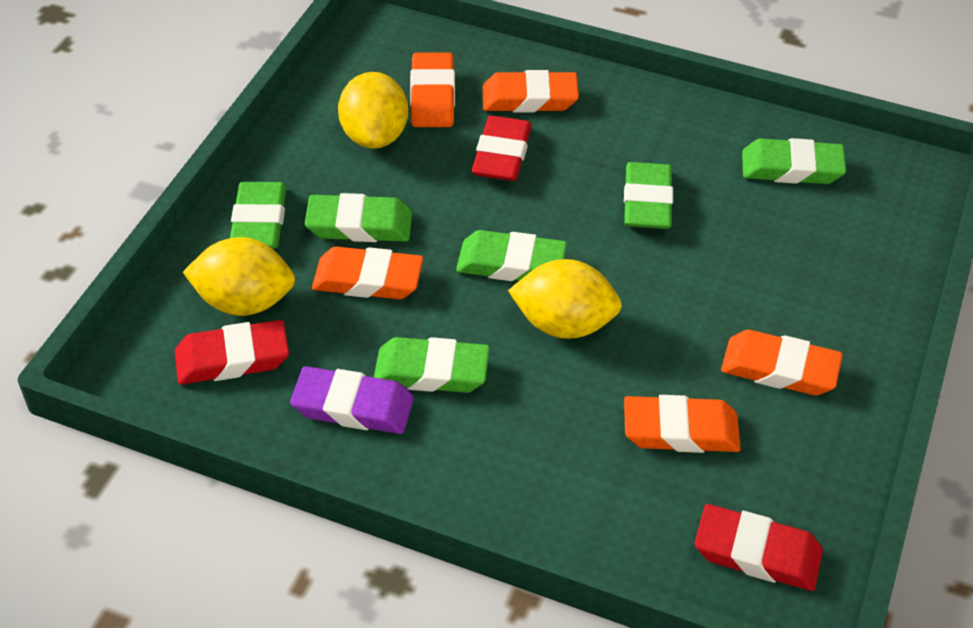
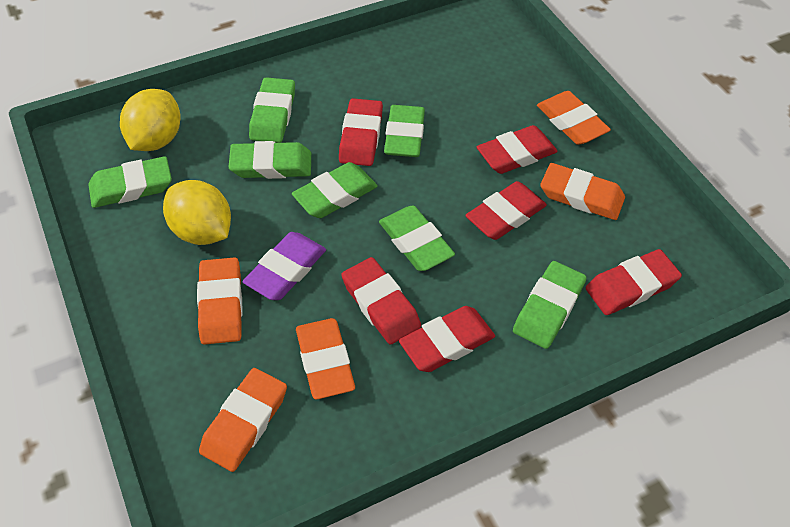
green eraser: [230,182,286,249] [305,193,412,242] [374,337,490,393] [456,230,567,281] [624,162,673,229] [742,138,846,184] = 6 -> [88,156,172,208] [229,141,311,179] [249,77,295,143] [292,162,378,218] [379,205,455,271] [384,105,425,157] [513,261,587,349] = 7
red eraser: [175,320,289,385] [472,115,532,181] [694,504,823,591] = 3 -> [339,98,383,166] [341,257,421,345] [399,306,495,372] [465,181,547,240] [477,125,558,174] [586,249,682,315] = 6
yellow lemon: [183,237,295,316] [338,72,408,149] [508,259,622,339] = 3 -> [120,89,181,151] [163,180,231,245] = 2

